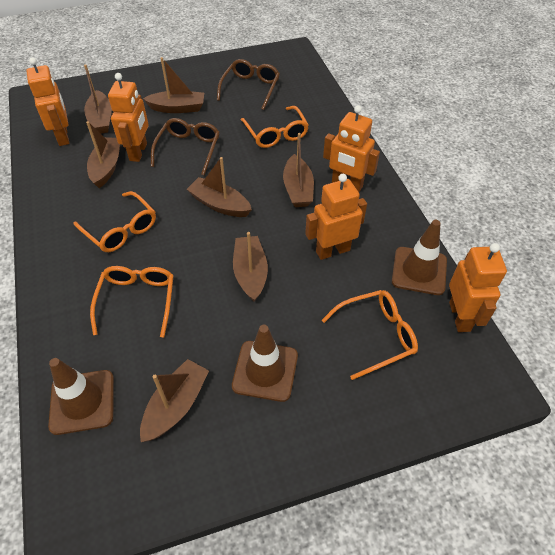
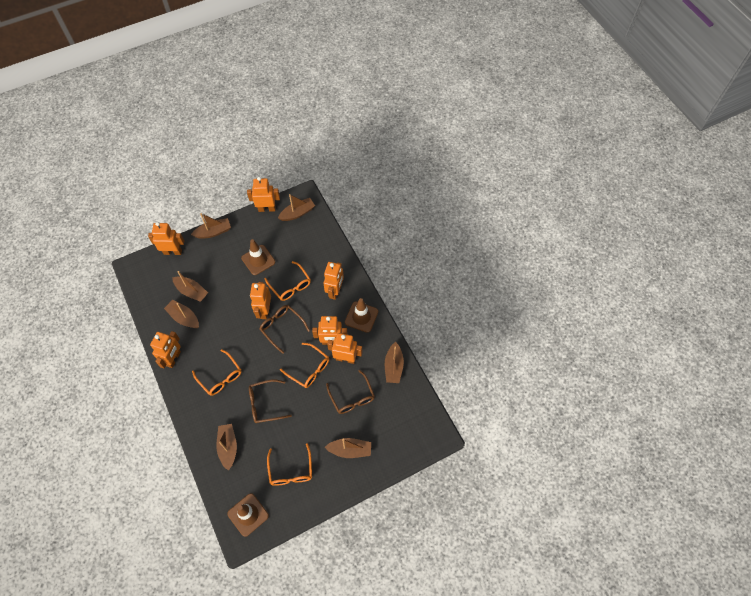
brown glasses: [151,118,220,175] [217,59,280,110] = 2 -> [249,379,292,423] [260,305,310,354] [326,370,375,414] = 3
orange robot: [26,57,69,146] [108,73,149,162] [305,174,367,260] [323,105,380,192] [449,243,507,332] = 5 -> [148,222,184,255] [150,331,181,368] [247,177,280,212] [250,282,271,319] [312,316,348,345] [323,262,344,300] [327,333,363,364] = 7

